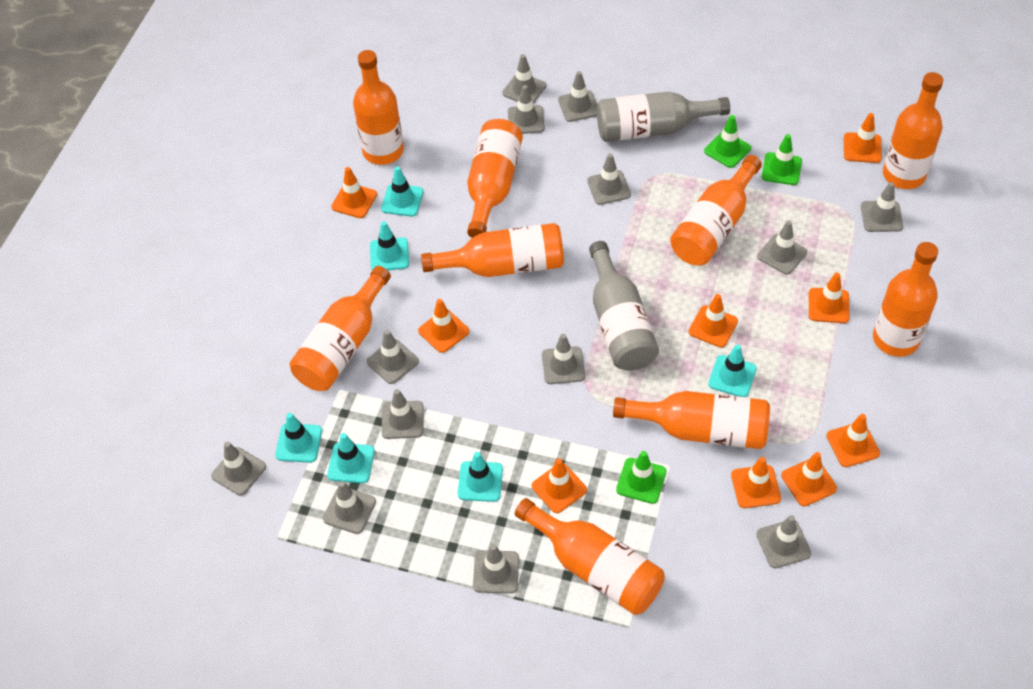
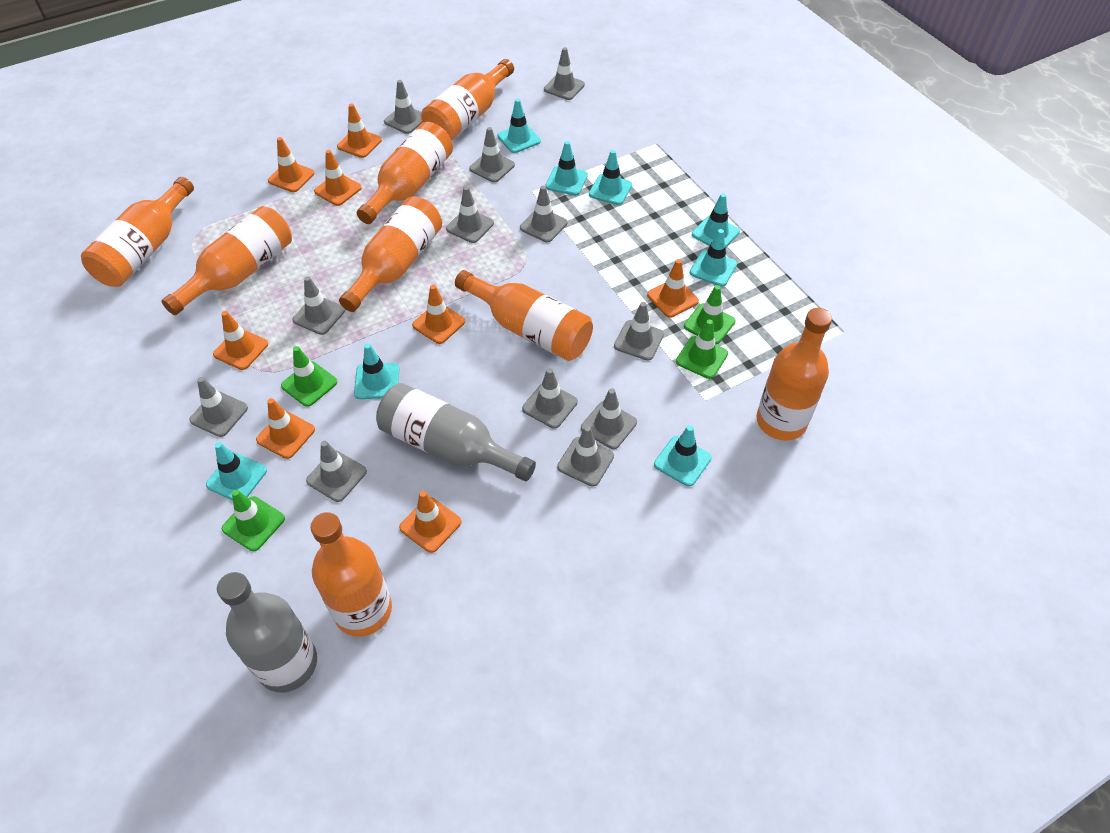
green traffic cone: [616,451,666,504] [704,115,751,168] [762,134,802,185] = 3 -> [222,490,285,551] [281,346,337,407] [676,319,728,379] [684,285,736,344] = 4
grey traffic cone: [211,442,266,496] [323,481,376,534] [367,330,419,384] [382,389,424,439] [473,544,519,594] [502,54,546,103] [508,85,545,134] [542,334,585,384] [558,71,597,122] [587,153,631,205] [756,515,812,568] [757,221,807,275] [861,182,903,232] = 13 -> [189,377,248,437] [292,276,345,335] [306,441,367,502] [384,80,422,134] [446,186,494,243] [469,127,515,182] [520,186,567,242] [522,368,578,429] [544,47,585,100] [557,426,614,487] [581,388,637,449] [614,302,664,361] = 12
orange bottle: [290,266,391,391] [353,50,404,165] [421,223,564,277] [467,119,523,238] [515,498,665,615] [613,391,770,449] [670,155,762,265] [873,242,938,357] [883,72,943,189] = 9 -> [81,177,194,287] [161,206,292,315] [310,512,392,637] [339,196,442,312] [357,122,453,224] [421,59,514,141] [455,270,593,361] [756,308,832,441] = 8
orange traffic cone: [331,167,377,218] [418,299,470,353] [532,458,587,513] [689,294,738,348] [731,457,781,508] [781,452,837,506] [809,273,850,323] [826,414,880,467] [844,113,882,163] = 9 -> [213,311,268,370] [256,398,315,459] [268,137,314,192] [314,150,362,206] [337,103,382,158] [399,491,461,553] [412,285,465,344] [647,259,699,318] = 8
turquoise traffic cone: [275,413,322,463] [327,433,375,483] [370,221,409,270] [381,166,424,217] [458,452,503,502] [708,344,757,397] = 6 -> [206,442,267,501] [354,344,399,399] [498,99,541,153] [545,141,588,196] [589,150,632,205] [654,425,712,486] [690,229,737,287] [692,193,740,247] = 8

